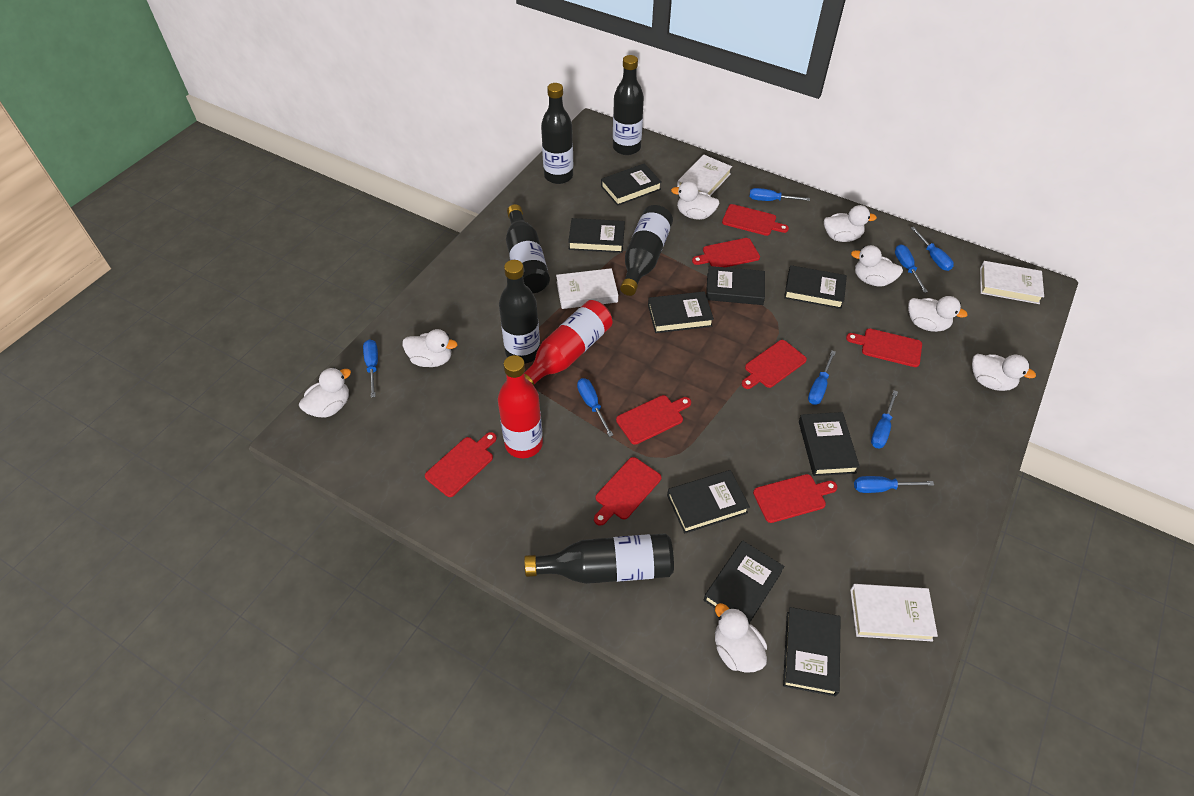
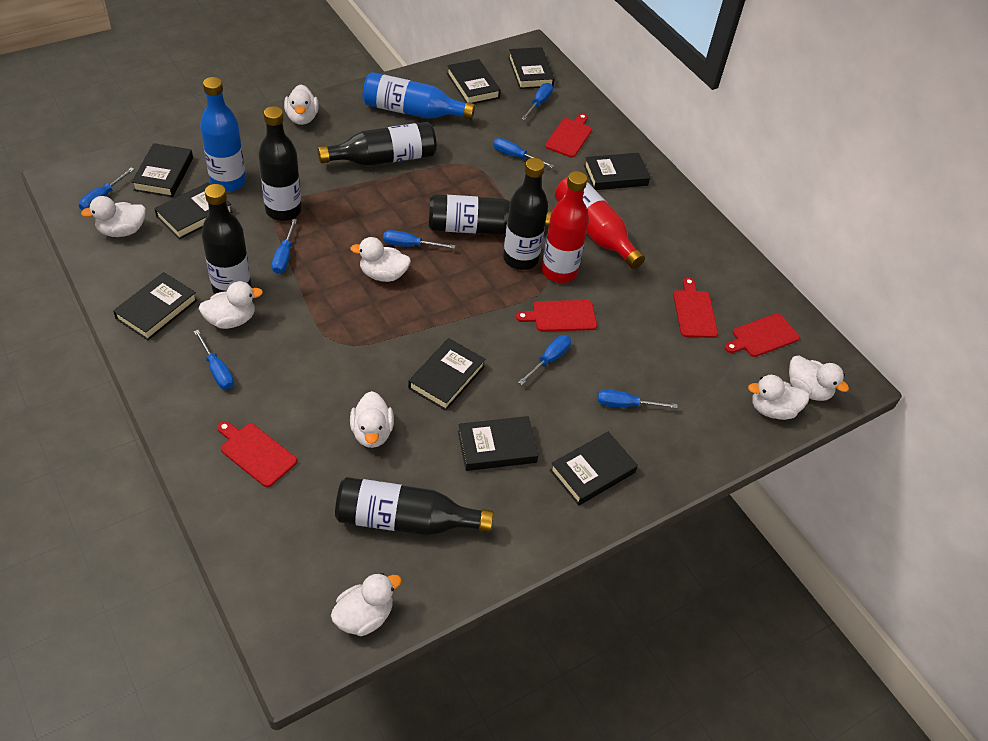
blue bottle: none = 0 -> [200,77,246,192] [363,72,475,120] = 2
red cutting board: [425,432,497,497] [594,457,661,526] [616,395,691,445] [692,238,760,267] [722,204,789,236] [742,340,807,389] [753,474,837,523] [846,328,922,367] = 8 -> [217,421,297,487] [516,300,597,331] [545,113,592,158] [673,277,718,338] [725,313,800,357] = 5
white book: [556,268,618,309] [677,155,732,196] [850,584,938,641] [980,261,1044,304] = 4 -> none = 0

